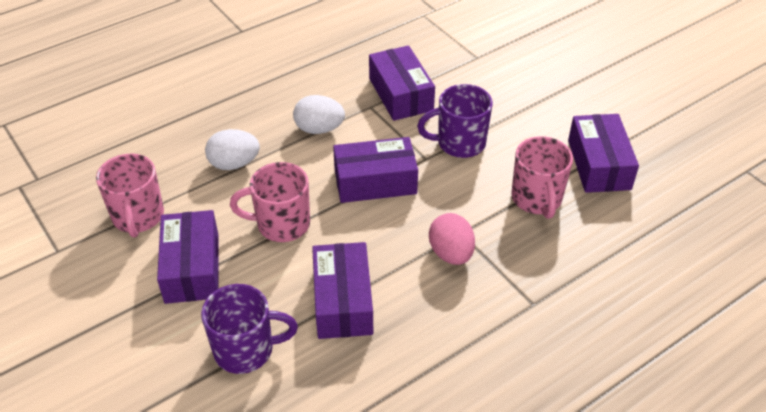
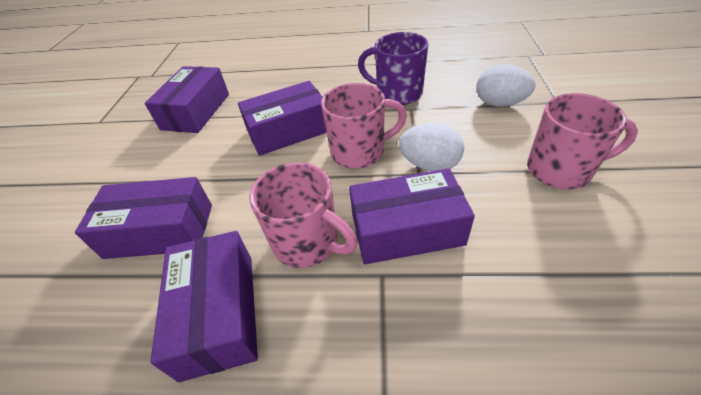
pink egg: [429,213,475,265] = 1 -> none = 0
purple mug: [201,284,298,374] [417,84,493,158] = 2 -> [358,32,428,105] = 1

